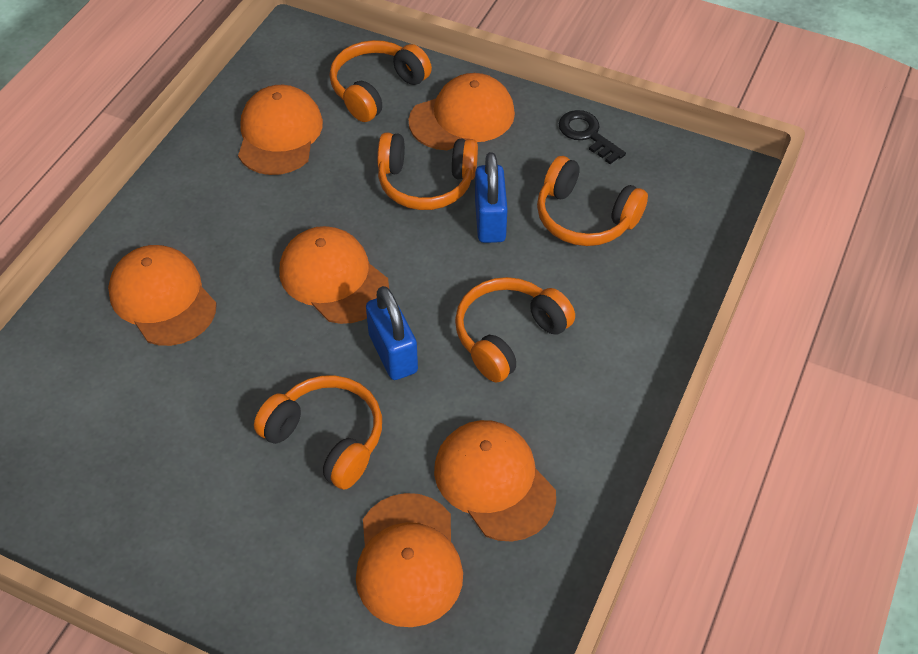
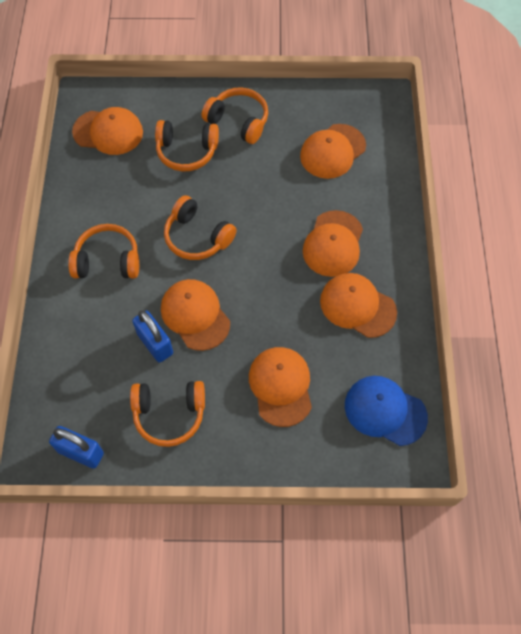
black key: [559,110,626,164] = 1 -> none = 0
blue cap: none = 0 -> [345,376,428,446] = 1

